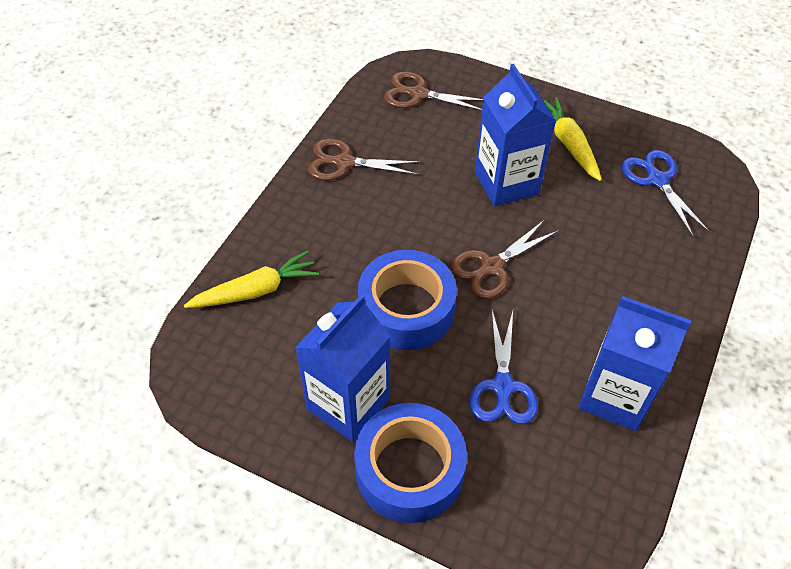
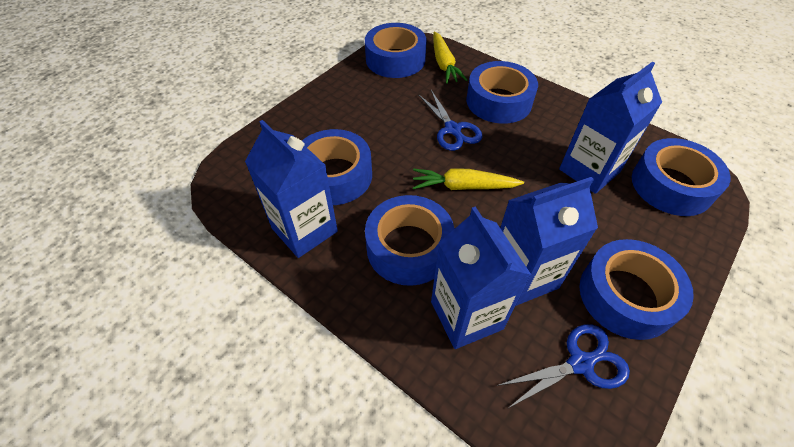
blue carton: [295,294,390,442] [475,64,556,206] [578,296,691,431] = 3 -> [245,120,338,258] [431,206,531,349] [500,177,598,306] [559,61,662,194] = 4
blue tape: [354,403,467,523] [358,250,457,350] = 2 -> [302,129,372,205] [365,23,427,78] [365,195,454,286] [466,61,538,124] [579,239,694,340] [632,138,731,216] = 6
brown scissors: [308,139,421,181] [384,72,483,111] [451,220,559,299] = 3 -> none = 0

